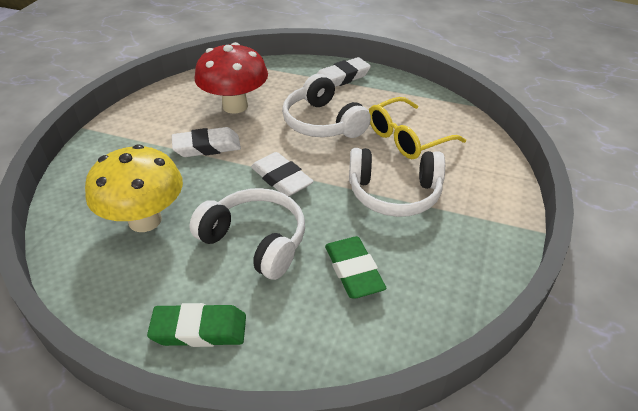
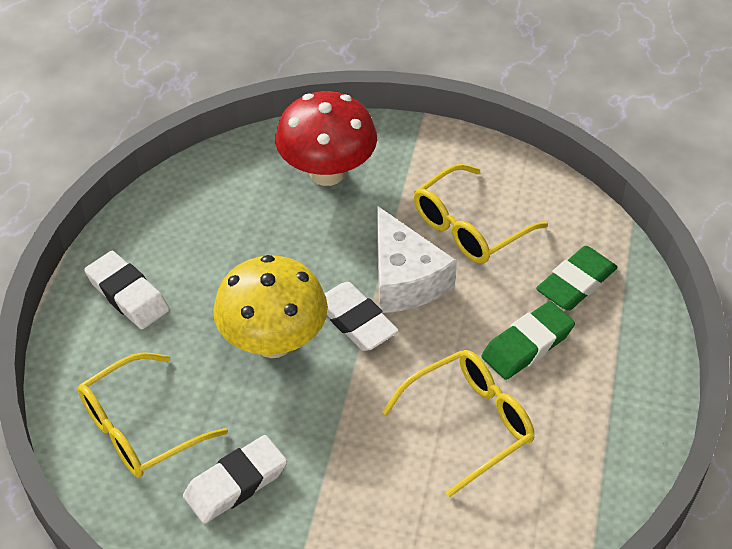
white cheese: none = 0 -> [377,206,457,313] = 1
white headphones: [189,188,305,280] [282,74,371,138] [349,148,445,217] = 3 -> none = 0
yellow glasses: [369,97,466,159] = 1 -> [78,352,228,478] [382,350,534,497] [414,164,548,264] = 3

